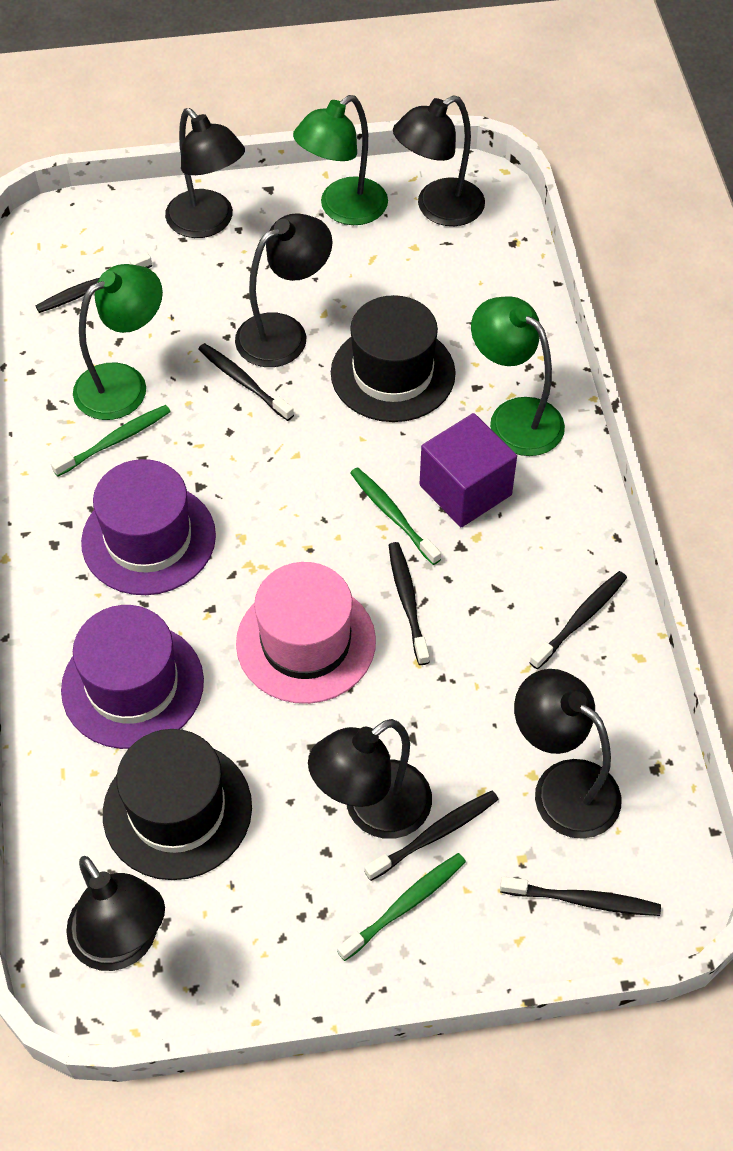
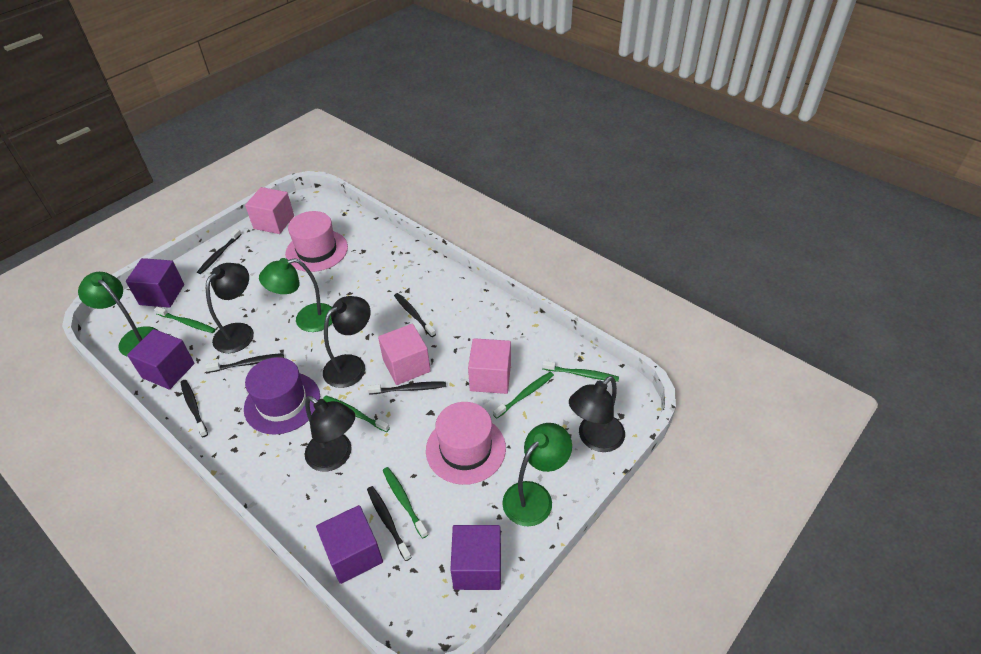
black hat: [103,729,252,880] [331,295,456,422] = 2 -> none = 0
black lamp: [66,856,165,971] [165,108,245,238] [235,213,333,367] [308,719,432,839] [393,95,485,226] [514,669,621,839] = 6 -> [206,263,254,353] [305,396,355,472] [323,296,371,388] [569,376,625,452] = 4
green toothbrush: [51,405,171,477] [337,853,466,961] [350,467,441,565] = 3 -> [154,306,216,333] [323,395,390,432] [383,467,428,539] [493,372,554,419] [542,361,619,382] = 5
pink cube: none = 0 -> [245,187,294,234] [378,324,431,385] [468,338,511,394] = 3
pink hat: [236,562,376,704] = 1 -> [285,211,348,272] [426,402,506,485] = 2
purple cube: [420,413,517,527] = 1 -> [126,258,184,308] [127,329,195,390] [316,505,383,584] [450,525,501,590] = 4
purple hat: [61,605,204,749] [81,459,216,595] = 2 -> [244,357,320,434] = 1

